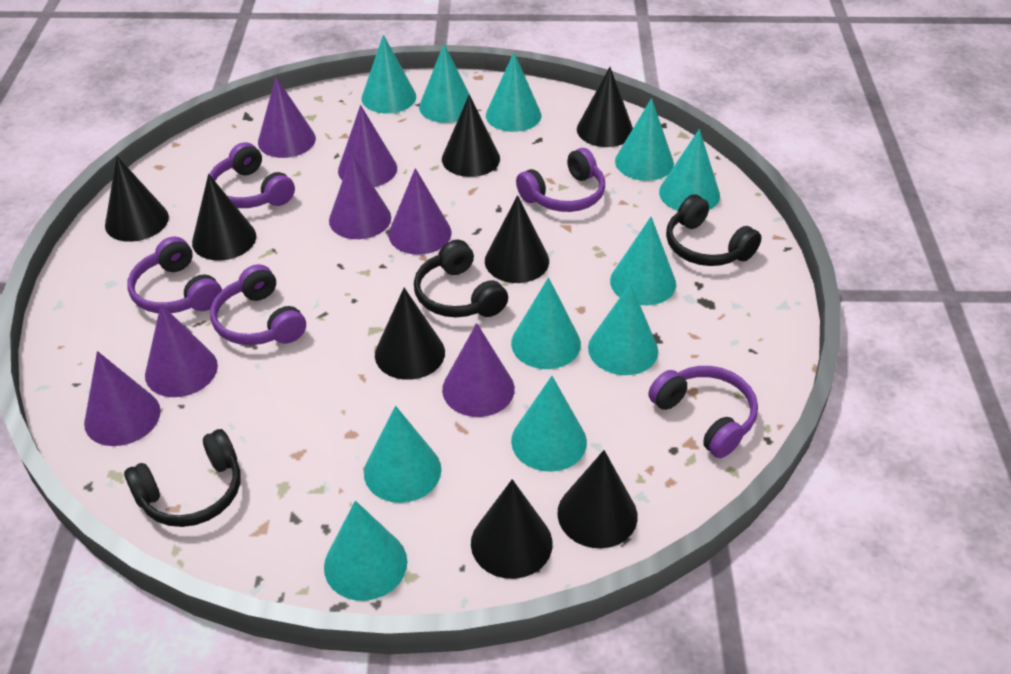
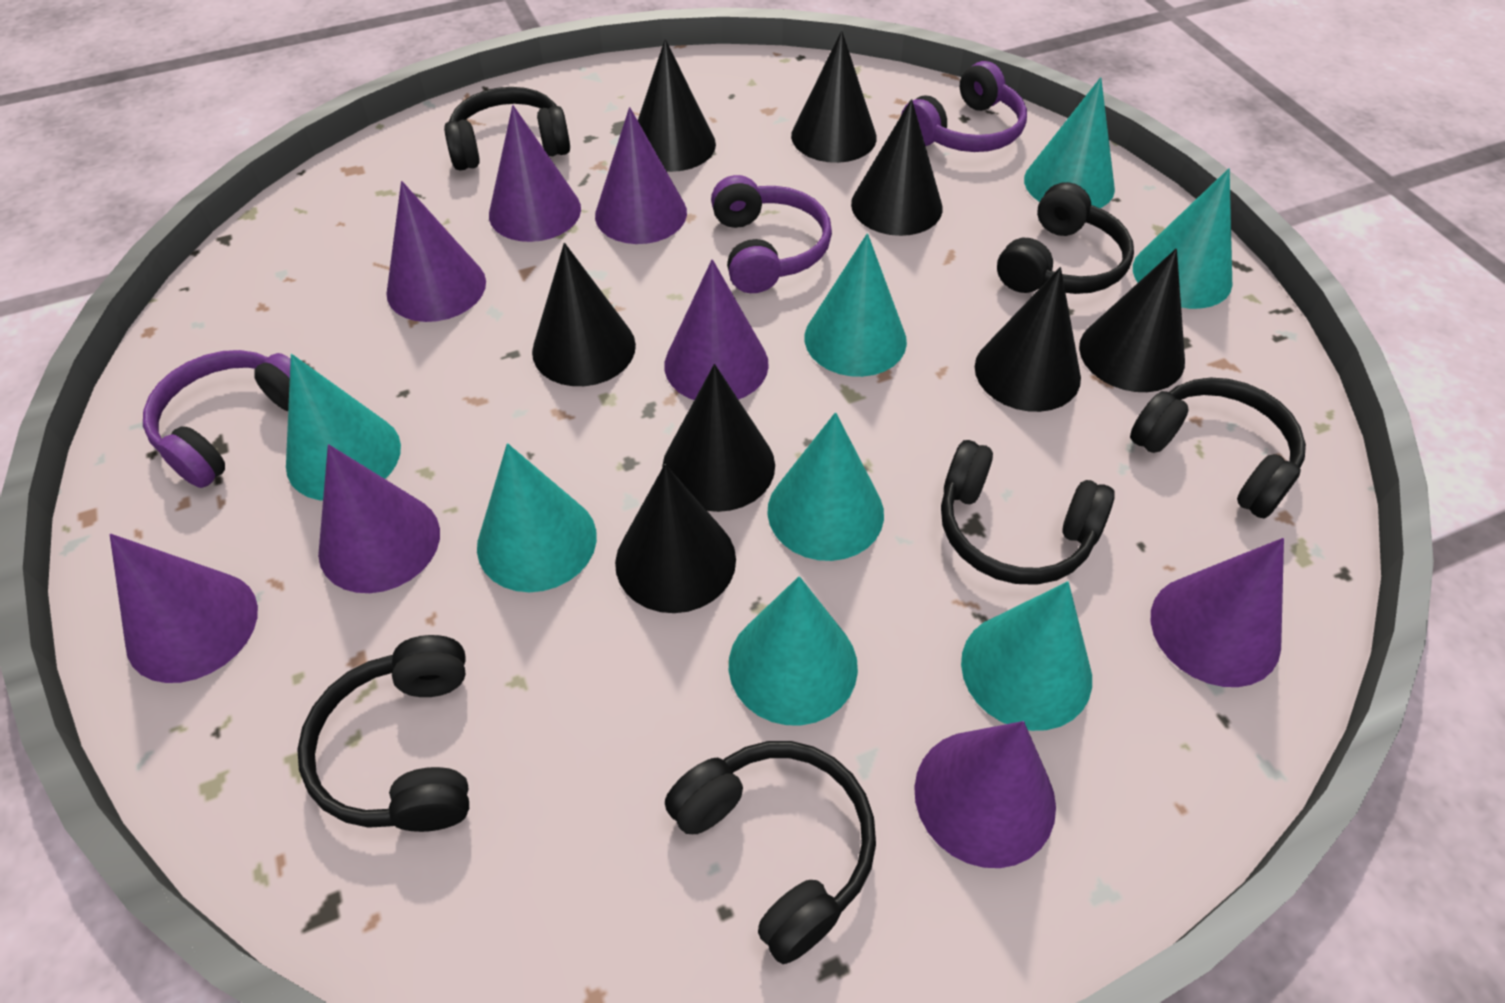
black headphones: [124,429,240,527] [414,240,508,317] [666,194,762,266] = 3 -> [297,635,469,832] [444,87,570,171] [665,741,876,964] [941,440,1115,585] [997,182,1134,294] [1130,378,1306,519] = 6
purple cone: [84,351,161,446] [145,304,218,397] [258,77,316,158] [329,154,391,239] [338,105,397,187] [388,168,452,255] [442,323,515,417] = 7 -> [110,534,258,683] [318,444,440,593] [386,181,486,322] [489,105,581,242] [595,107,687,244] [664,259,769,400] [914,721,1056,868] [1151,538,1284,687] = 8
purple headphones: [127,237,222,313] [210,142,295,208] [210,264,306,345] [516,148,605,212] [648,366,758,458] = 5 -> [143,350,291,488] [711,175,832,293] [901,61,1027,152] = 3
turquoise cone: [324,501,407,601] [361,35,416,113] [364,406,441,503] [419,44,474,123] [486,52,541,132] [511,277,581,369] [511,376,587,472] [588,283,658,375] [610,217,676,305] [615,98,674,181] [659,129,720,211] = 11 -> [286,354,401,501] [477,443,597,592] [729,576,858,725] [767,412,884,561] [805,233,907,377] [961,581,1092,731] [1024,77,1115,208] [1133,169,1232,309] = 8

